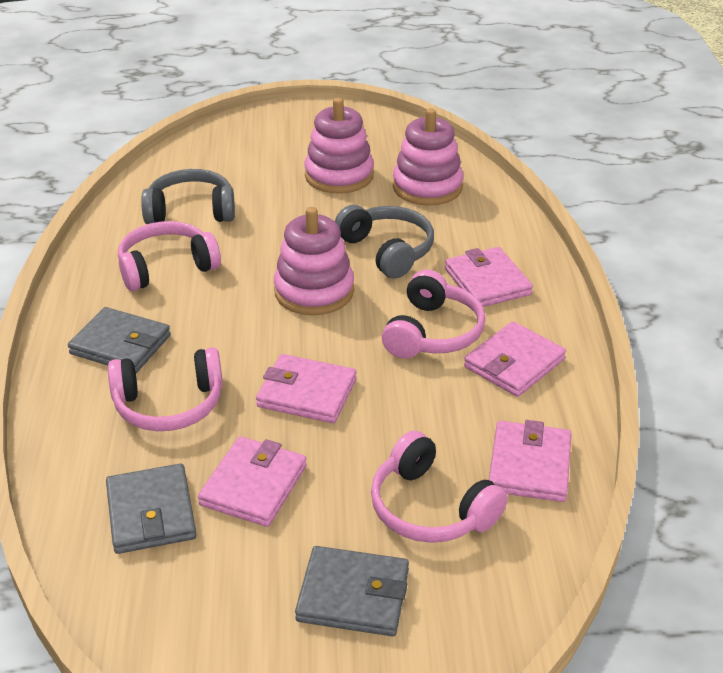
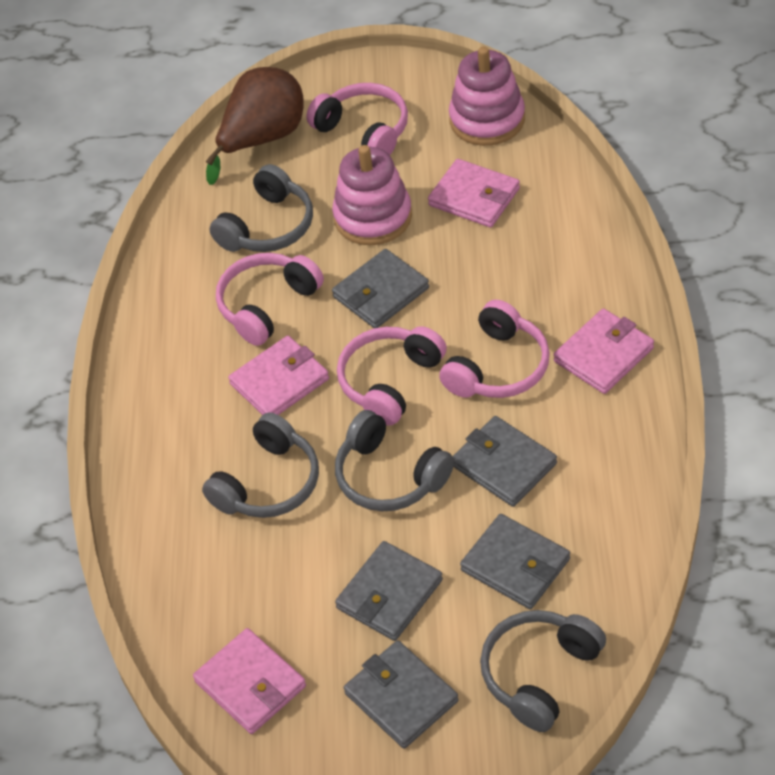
brown pear: none = 0 -> [206,67,304,185] = 1
grey headphones: [141,169,235,224] [335,205,434,278] = 2 -> [202,412,319,518] [209,164,313,252] [335,410,454,511] [480,610,606,732] = 4
grey wallet: [68,307,171,373] [106,463,196,554] [295,546,409,636] = 3 -> [332,249,429,328] [335,541,443,641] [344,640,459,749] [453,416,557,507] [460,514,570,609] = 5
pink stacking toy: [274,207,354,315] [304,98,374,194] [393,108,463,206] = 3 -> [332,145,412,245] [449,47,525,146] = 2
pink wallet: [198,436,307,527] [256,354,357,423] [445,247,533,307] [464,321,566,397] [489,420,572,502] = 5 -> [193,628,306,734] [228,336,329,415] [428,159,520,228] [554,308,654,394] = 4

